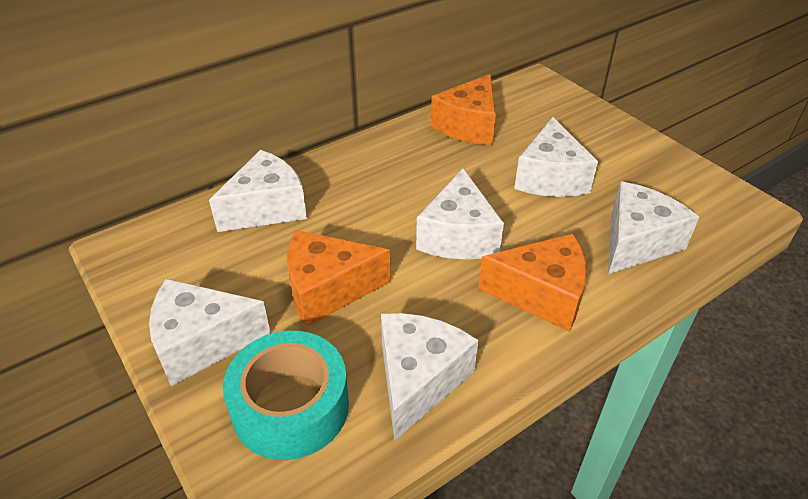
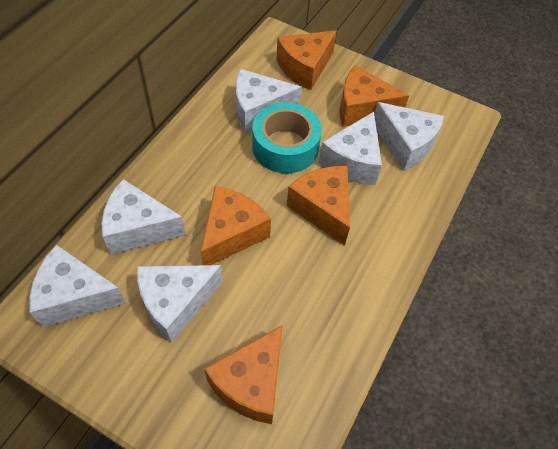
orange cheese: [287,230,390,327] [431,74,496,145] [478,234,587,332] = 3 -> [200,186,271,265] [204,325,283,424] [276,30,337,90] [287,166,350,246] [339,65,409,127] = 5

